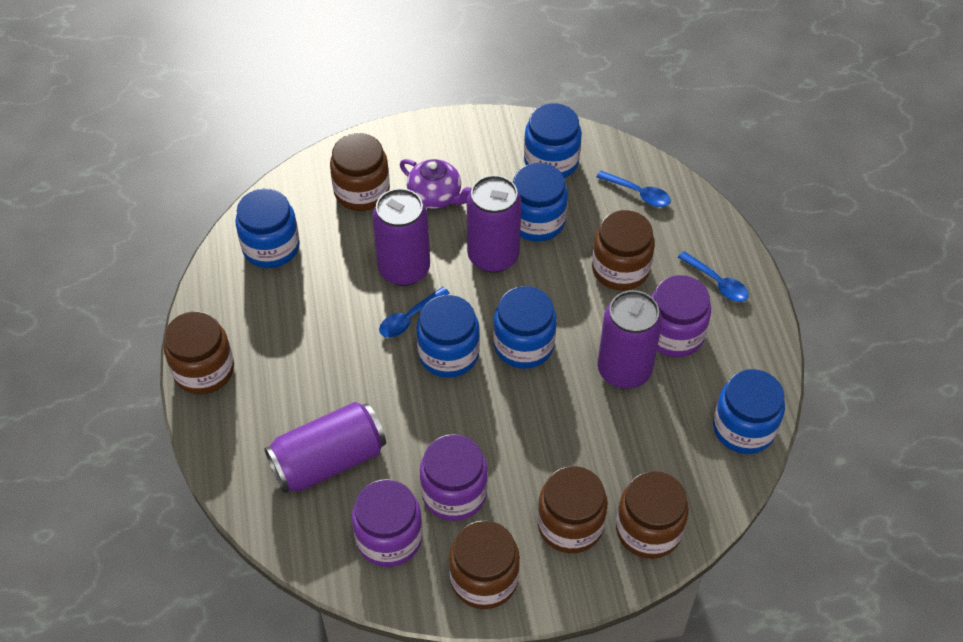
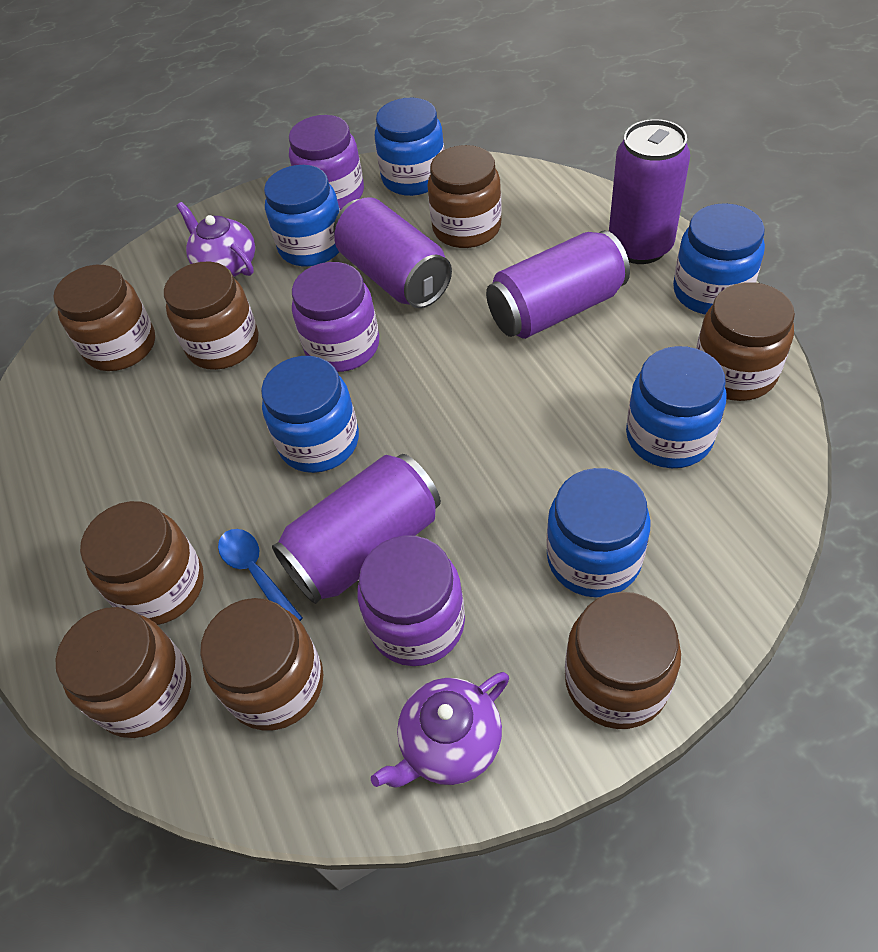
blue spoon: [379,287,450,338] [596,171,671,207] [678,251,749,302] = 3 -> [218,529,303,621] = 1
brown jar: [164,311,234,394] [330,133,390,211] [449,520,520,609] [537,466,608,553] [592,210,655,290] [616,471,689,559] = 6 -> [53,265,155,371] [56,607,191,738] [80,501,204,625] [164,261,258,370] [200,598,323,730] [427,145,502,248] [565,592,681,729] [696,282,795,401] = 8
purple teapot: [400,159,472,209] = 1 -> [177,202,255,277] [371,672,509,787] = 2

